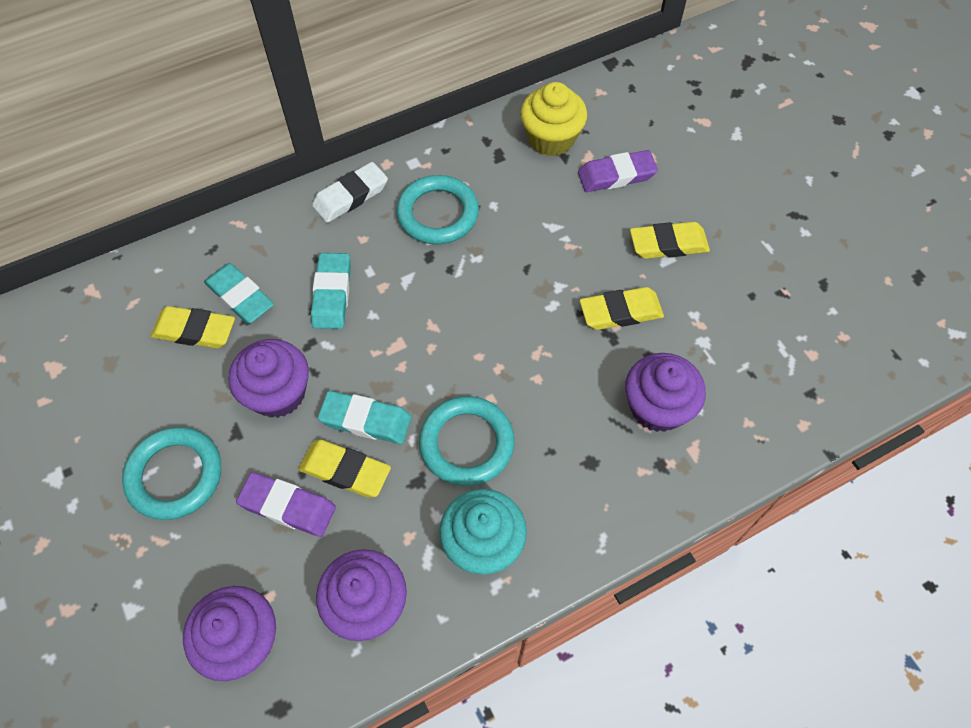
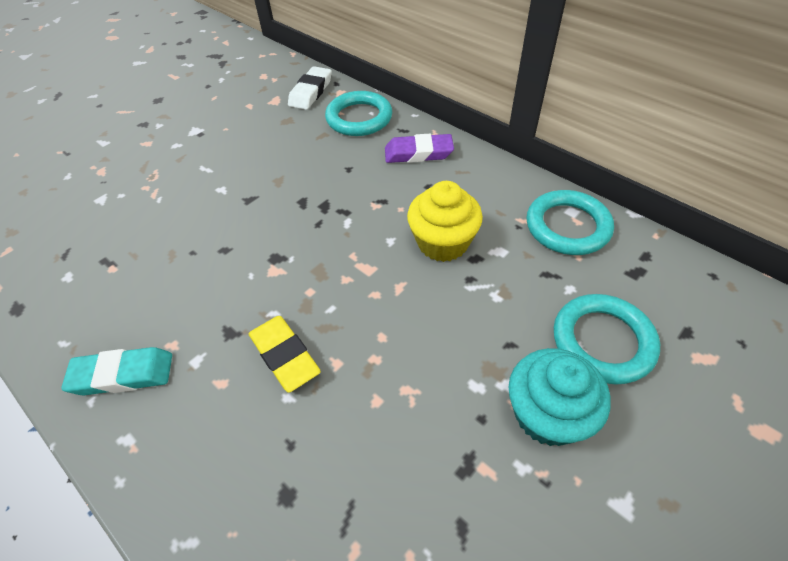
purple cupcake: [183,586,276,681] [229,339,309,418] [316,549,407,641] [625,353,706,432] = 4 -> none = 0
purple eraser: [236,472,336,537] [578,150,658,192] = 2 -> [385,134,454,163] = 1
turquoise eraser: [204,263,274,324] [311,253,351,329] [318,391,412,444] = 3 -> [61,347,172,395] = 1
yellow eraser: [151,306,235,348] [298,440,391,497] [580,287,664,330] [630,222,710,259] = 4 -> [249,316,321,393] = 1

